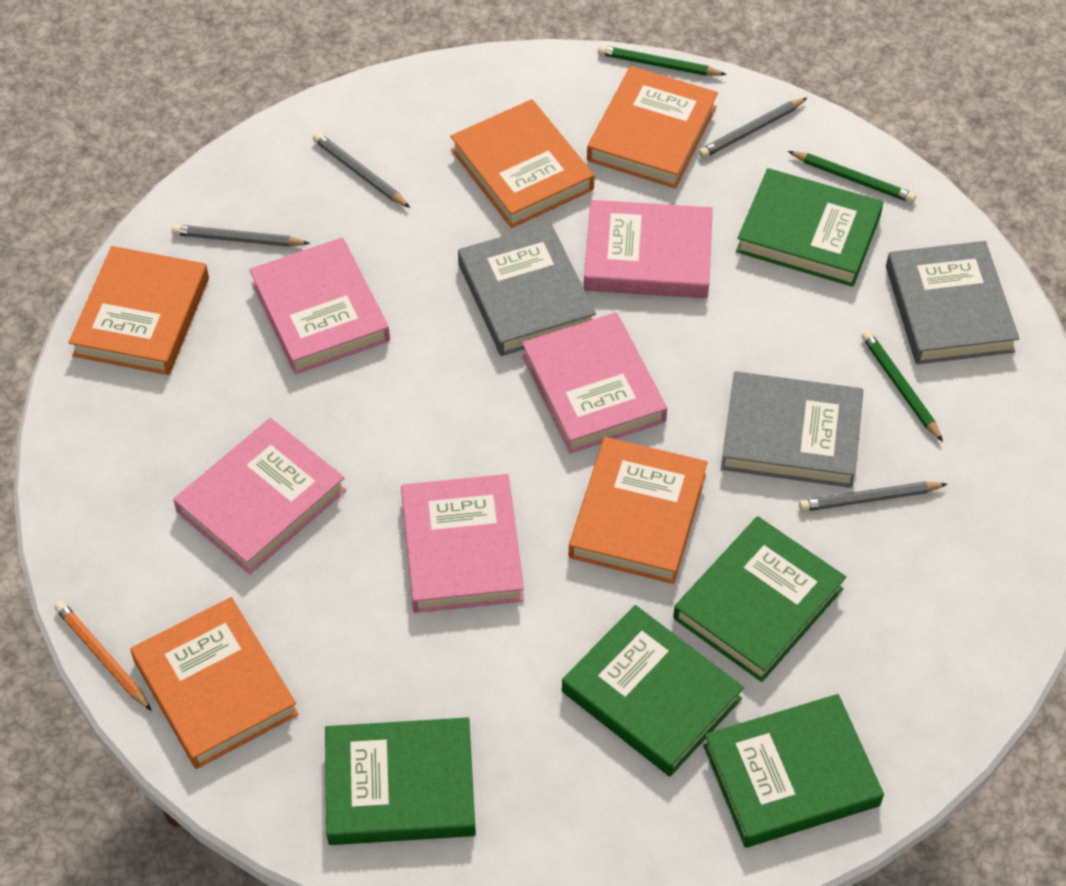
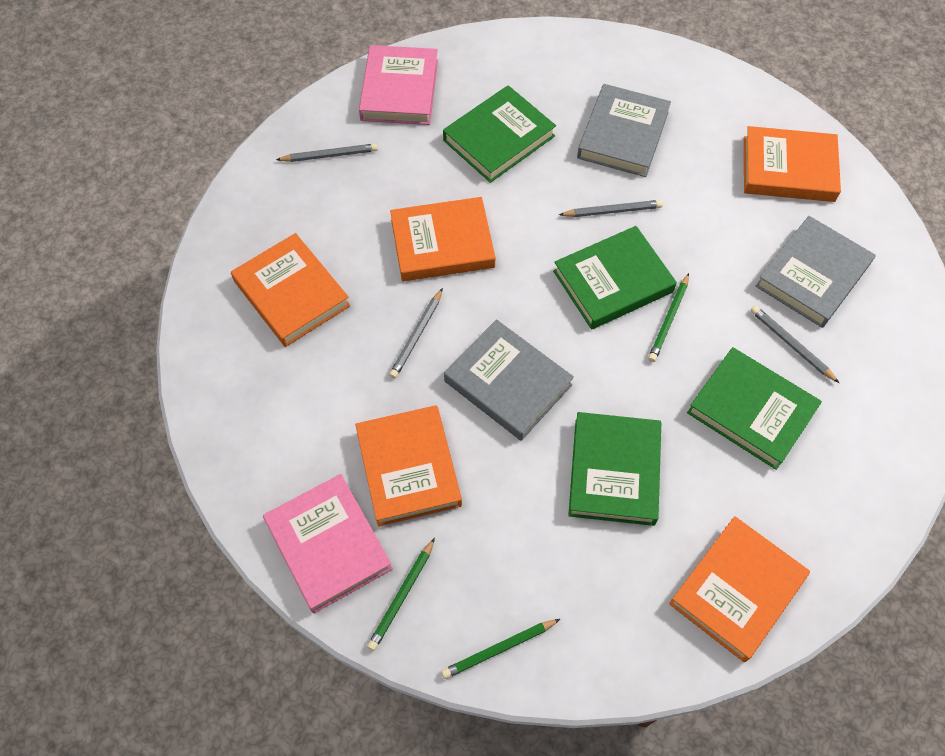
green book: [325,717,476,845] [562,605,744,776] [673,516,846,682] [703,694,884,848] [736,168,884,287] = 5 -> [443,85,556,183] [553,226,677,330] [568,412,661,526] [687,347,822,470] = 4
orange pencil: [55,601,152,711] = 1 -> none = 0
pink book: [173,418,346,574] [249,237,390,374] [401,474,524,613] [522,312,667,454] [584,200,713,298] = 5 -> [263,474,393,613] [359,45,438,125] = 2

